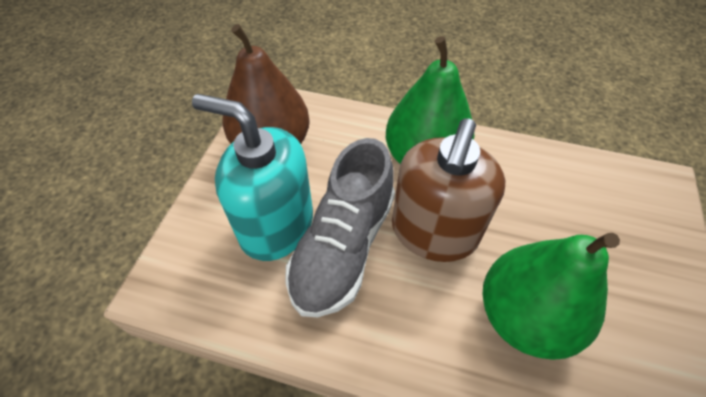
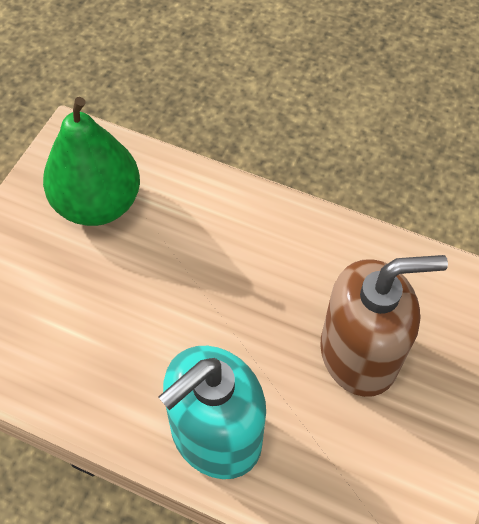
brown pear: [223,24,310,144] = 1 -> none = 0
green pear: [386,36,474,164] [482,233,620,360] = 2 -> [43,97,140,226] = 1
grey shoe: [285,138,395,317] = 1 -> none = 0

